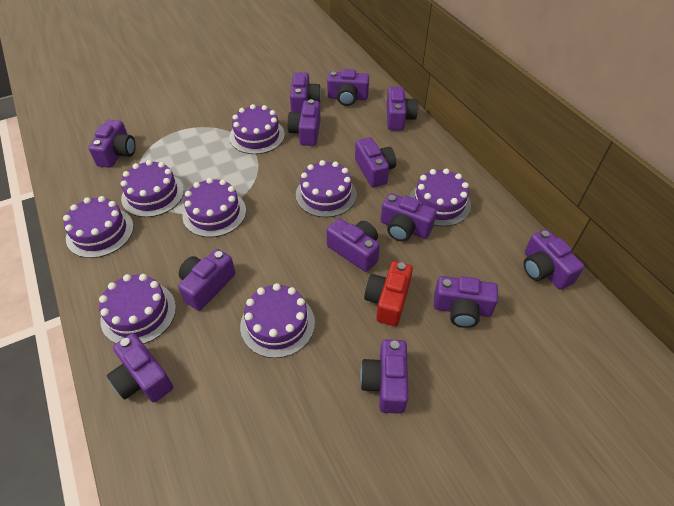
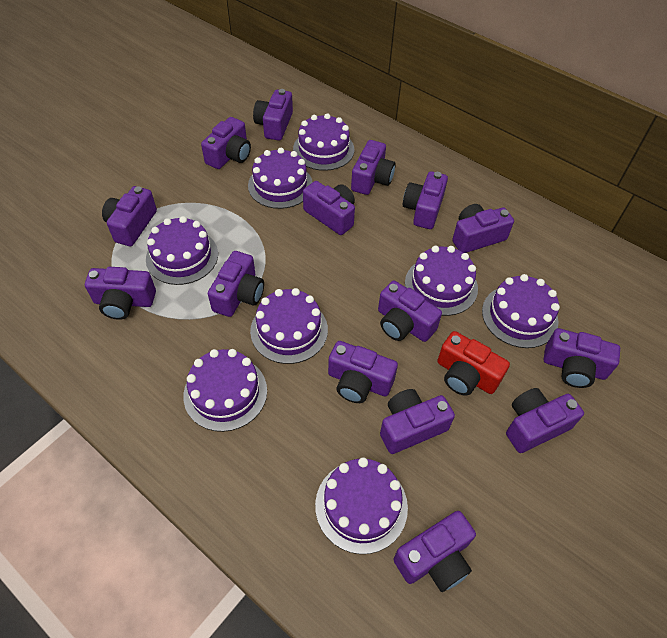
purple camera: [88,120,135,168] [107,333,173,402] [178,249,236,311] [287,99,321,146] [290,72,321,112] [327,69,369,106] [327,218,380,272] [355,137,396,187] [360,339,408,414] [381,193,437,242] [387,87,418,131] [434,276,498,328] [524,229,584,290] = 13 -> [85,267,156,320] [102,186,157,246] [201,117,251,169] [208,251,264,317] [253,89,293,140] [303,181,355,235] [328,341,398,403] [351,140,396,195] [378,281,442,342] [380,389,455,454] [394,511,476,592] [403,171,448,229] [452,204,514,253] [506,388,584,453] [544,328,620,388] = 15

